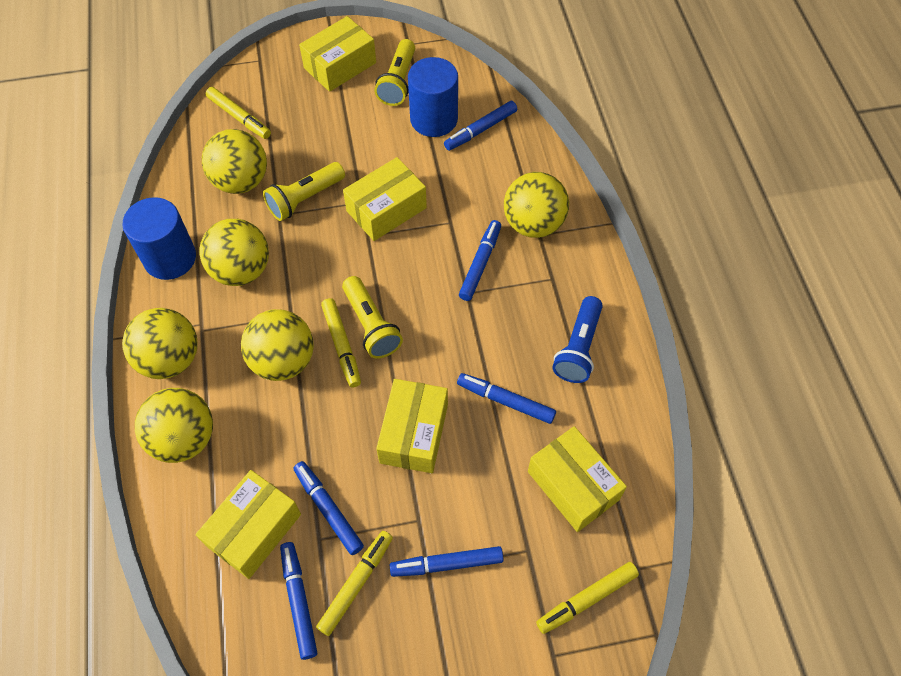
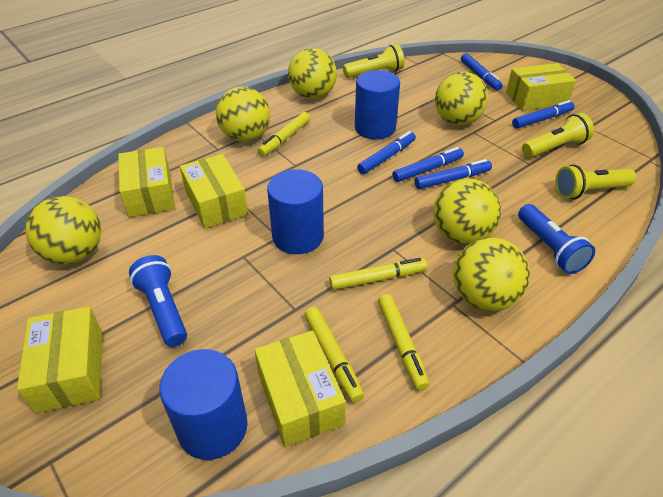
blue cylinder: [122,197,196,280] [408,57,458,137] = 2 -> [159,349,248,460] [267,169,324,254] [355,70,400,139] = 3
blue flashlight: [552,296,603,383] = 1 -> [129,255,187,347] [518,204,595,274] = 2
blue marker: [280,542,317,660] [293,461,364,555] [390,546,504,577] [444,101,517,151] [457,373,556,424] [459,220,501,301] = 6 -> [357,131,416,174] [392,147,464,182] [415,159,492,189] [461,53,503,91] [512,100,575,129] = 5

